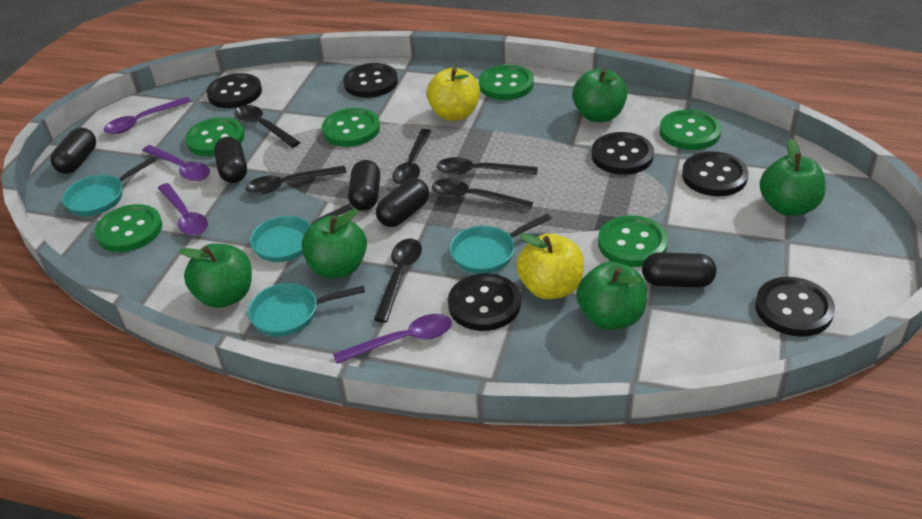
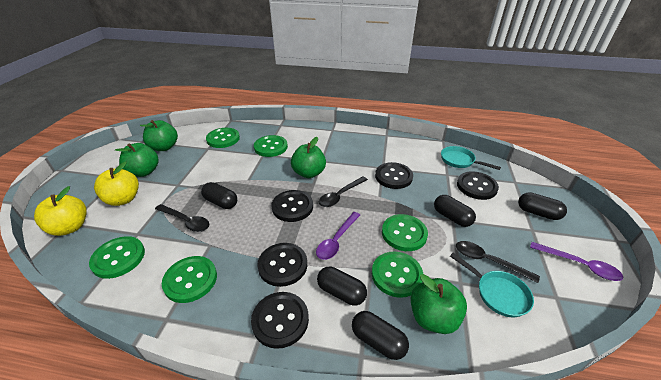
black button: [206,73,262,108] [343,63,398,98] [448,273,521,331] [591,132,654,175] [682,151,748,196] [755,277,835,337] = 6 -> [251,292,309,349] [257,243,307,287] [271,190,313,222] [375,162,413,189] [457,171,499,200] = 5
black spoon: [235,105,300,148] [246,166,347,195] [374,239,422,322] [392,129,431,185] [432,179,533,210] [436,157,538,175] = 6 -> [155,204,209,232] [319,176,368,207] [456,241,540,283] = 3
green apple: [179,243,252,308] [301,209,367,278] [572,68,628,122] [576,262,647,330] [760,139,826,216] = 5 -> [115,143,159,177] [140,120,178,151] [291,137,326,178] [411,274,467,334] = 4
purple spoon: [104,97,191,134] [142,145,210,181] [158,183,208,236] [333,314,452,363] = 4 -> [316,212,360,260] [530,242,623,281] = 2
turquoise pan: [62,157,157,216] [248,283,365,336] [250,204,353,262] [450,214,552,274] = 4 -> [441,146,501,170] [450,253,534,317] = 2

